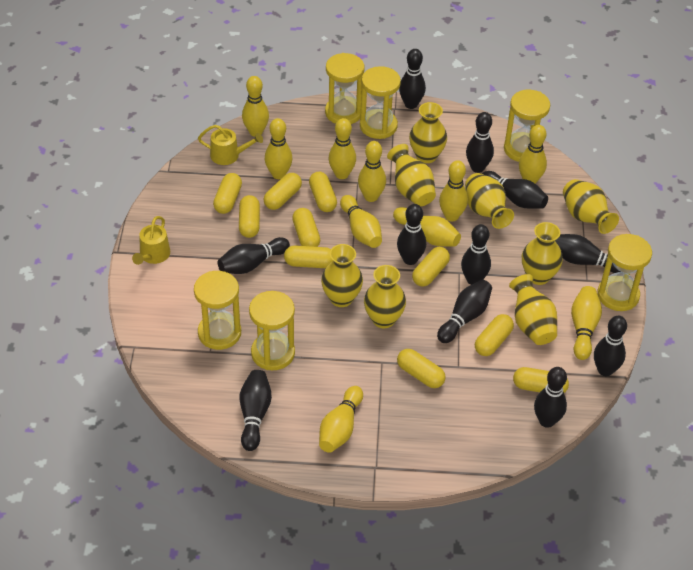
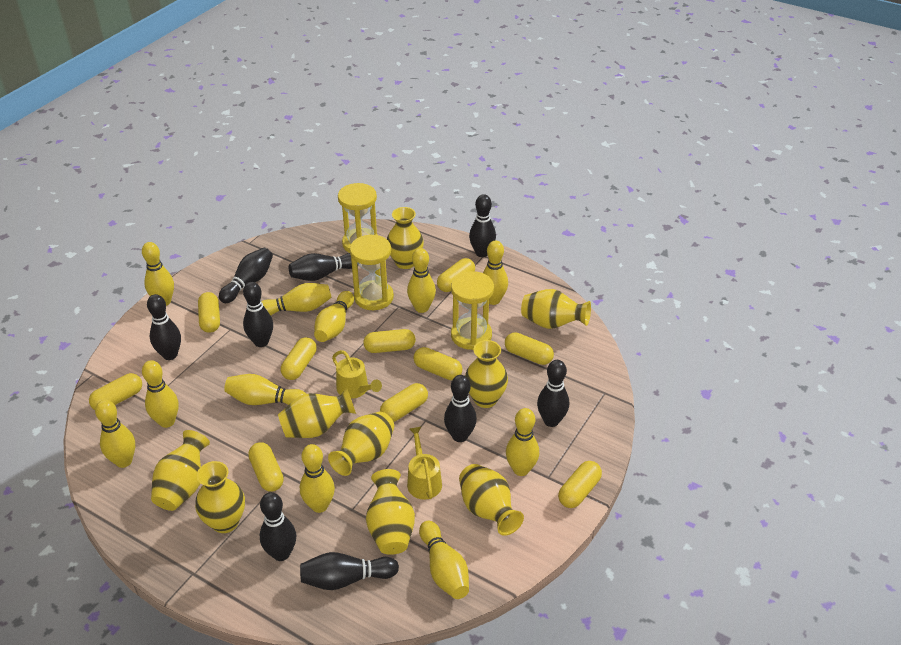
black bowling pin: [218,237,290,274] [240,370,272,451] [397,204,426,265] [399,49,426,109] [437,280,492,343] [461,224,491,285] [466,112,494,173] [482,171,548,209] [534,367,567,428] [555,234,620,273] [594,316,627,376] = 11 -> [147,294,181,360] [219,248,273,303] [243,282,273,347] [260,492,296,561] [289,253,358,281] [300,552,399,590] [444,375,477,442] [469,194,496,257] [537,360,569,427] = 9
yellow bowling pin: [242,76,269,137] [265,118,292,179] [319,386,363,453] [329,118,356,179] [340,195,382,248] [358,141,386,202] [393,207,461,247] [439,160,468,221] [519,125,547,184] [571,286,602,360] = 10 -> [95,400,135,468] [142,242,174,306] [142,360,179,428] [224,374,306,405] [261,283,332,315] [300,444,335,513] [314,291,354,342] [407,248,436,313] [419,521,469,599] [483,241,508,305] [506,408,539,476] = 11
yellow hourglass: [194,271,241,350] [249,291,295,370] [325,53,365,124] [360,66,401,139] [504,90,550,162] [597,234,652,311] = 6 -> [338,183,378,253] [350,234,394,310] [451,271,494,350] = 3
yellow vase: [321,244,363,307] [364,265,406,328] [387,144,436,206] [409,102,447,163] [465,173,514,229] [509,274,557,345] [522,222,563,285] [563,179,619,234] = 8 -> [151,430,210,511] [195,461,245,533] [278,388,356,438] [328,412,394,476] [366,469,415,555] [387,207,424,269] [459,464,524,536] [465,340,508,408] [521,289,591,329] = 9

